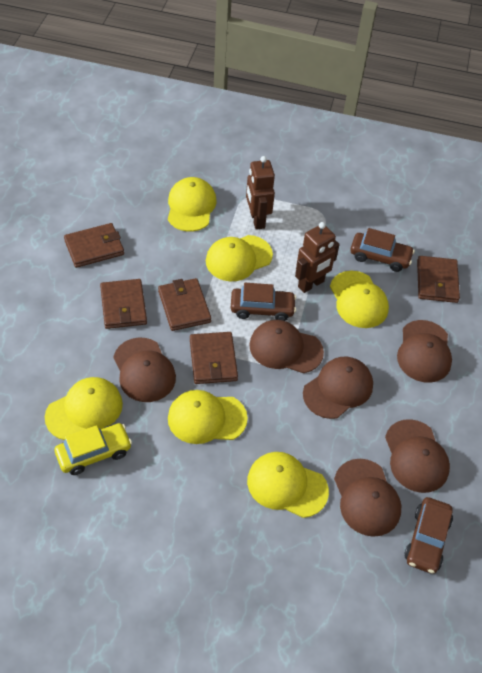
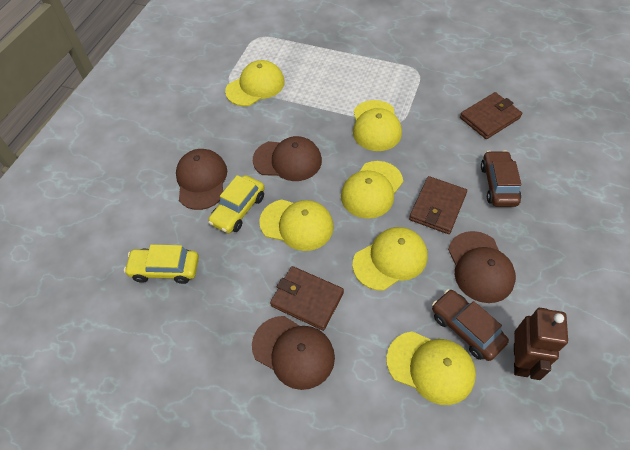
brown cap: [113,338,176,402] [249,320,324,373] [303,357,373,419] [334,459,401,537] [385,419,450,493] [397,320,452,383] = 6 -> [176,149,227,210] [252,316,335,390] [253,136,322,181] [448,231,516,303] = 4
brown car: [231,283,296,321] [350,228,415,272] [404,497,453,574] = 3 -> [432,289,509,361] [481,150,521,207] = 2
brown robot: [246,156,275,230] [295,222,340,293] = 2 -> [514,308,568,380] = 1
brown wallet: [64,223,124,268] [100,279,147,329] [158,278,211,331] [190,332,238,384] [417,256,460,303] = 5 -> [270,266,344,331] [409,176,467,234] [460,92,522,139] = 3
yellow car: [55,423,132,475] = 1 -> [124,244,199,284] [208,175,265,233] = 2

